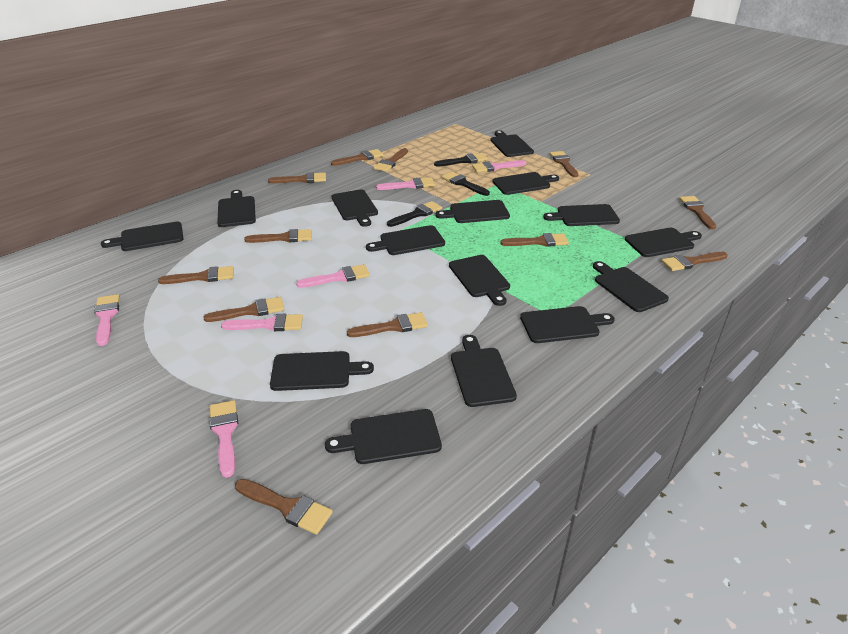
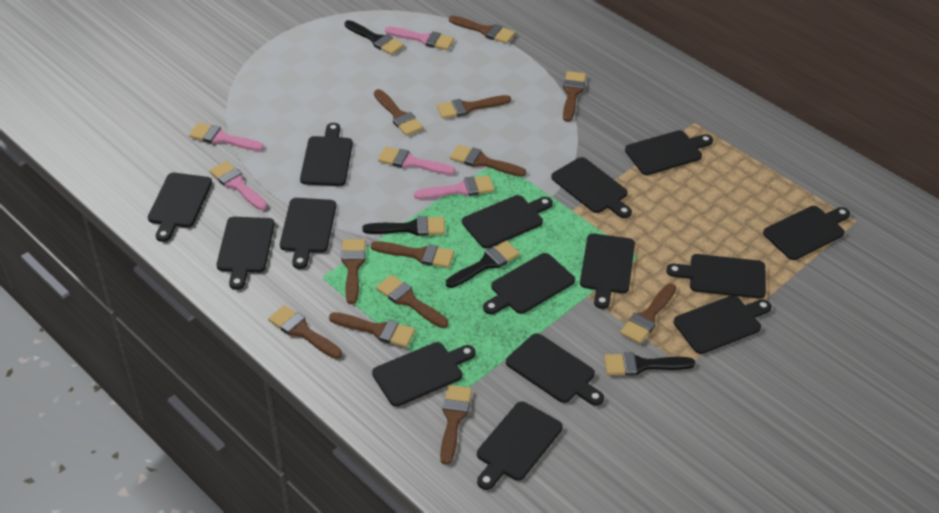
black brush: [387,201,442,227] [434,153,488,166] [442,172,490,196] = 3 -> [345,20,404,55] [363,216,445,236] [446,241,520,288] [604,352,695,376] = 4
pink brush: [94,294,120,346] [209,400,238,478] [221,314,303,331] [296,264,370,288] [376,178,435,190] [472,160,526,173] = 6 -> [189,123,264,151] [210,161,267,210] [378,147,455,175] [385,27,454,50] [414,175,494,199] = 5

